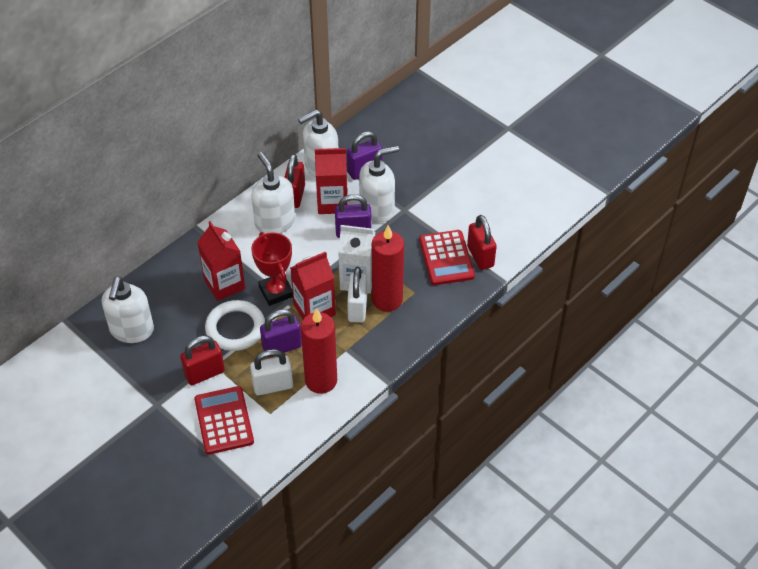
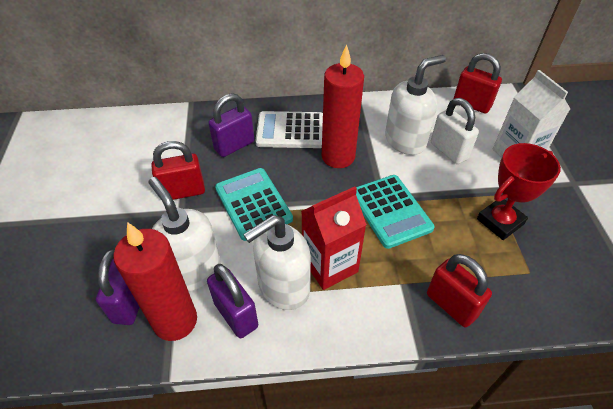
red calculator: [194,386,254,455] [419,230,475,285] = 2 -> none = 0
red carton: [197,221,245,301] [291,252,336,319] [315,148,348,214] = 3 -> [301,187,367,290] = 1
turquoise calculator: none = 0 -> [215,168,293,241] [356,175,435,249] = 2
white calculator: none = 0 -> [255,111,323,148] = 1
white padlock: [250,349,293,395] [347,267,367,323] = 2 -> [431,98,479,164] = 1
white ring: [205,300,265,351] = 1 -> none = 0
white soap dispenser: [102,277,154,343] [252,152,295,234] [298,109,338,178] [359,146,399,223] = 4 -> [148,177,220,292] [243,215,311,310] [385,55,446,155] = 3

